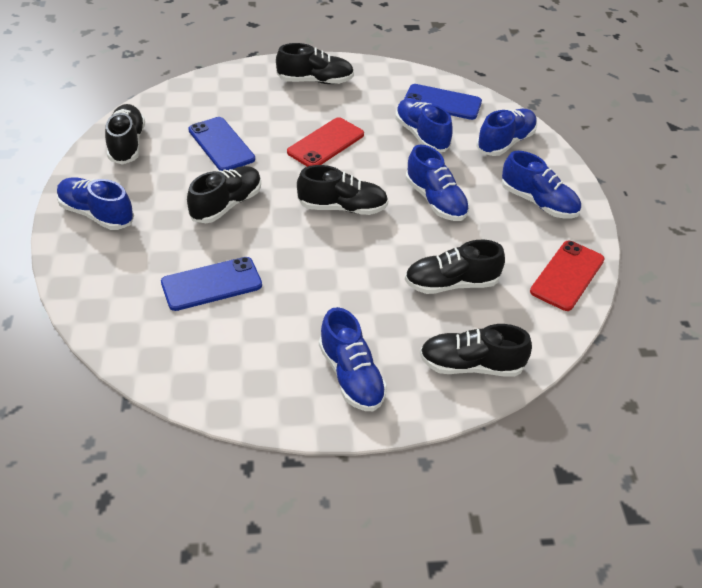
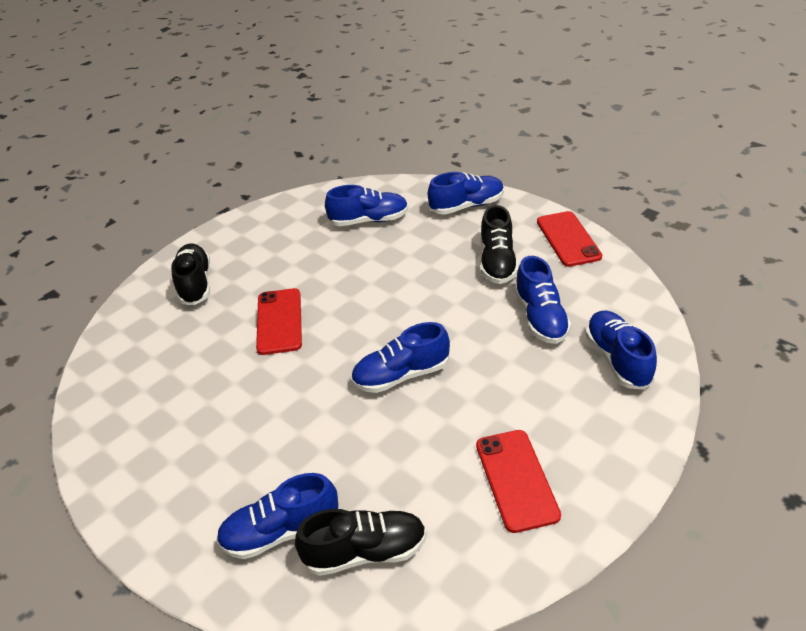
black shoe: [105,104,145,165] [187,166,261,223] [276,43,354,84] [297,165,388,215] [405,240,505,294] [420,324,532,377] = 6 -> [171,243,210,305] [295,509,427,576] [481,205,518,284] = 3
blue phone: [161,257,262,311] [188,117,255,171] [404,84,482,120] = 3 -> none = 0
red phone: [287,117,364,167] [530,241,605,311] = 2 -> [256,288,302,355] [476,430,561,533] [537,211,602,267] = 3

